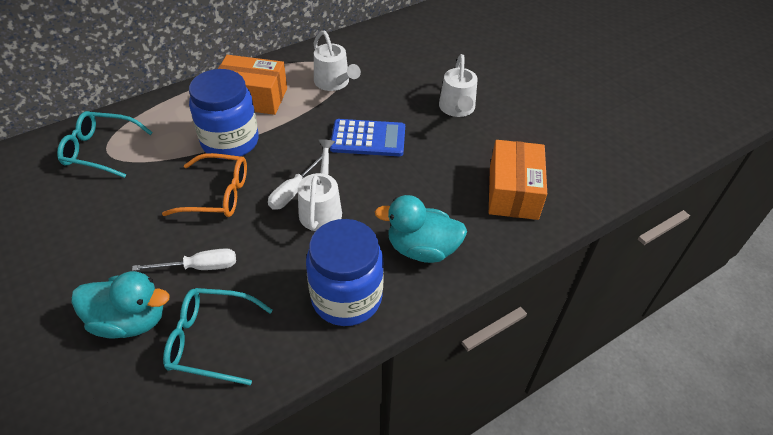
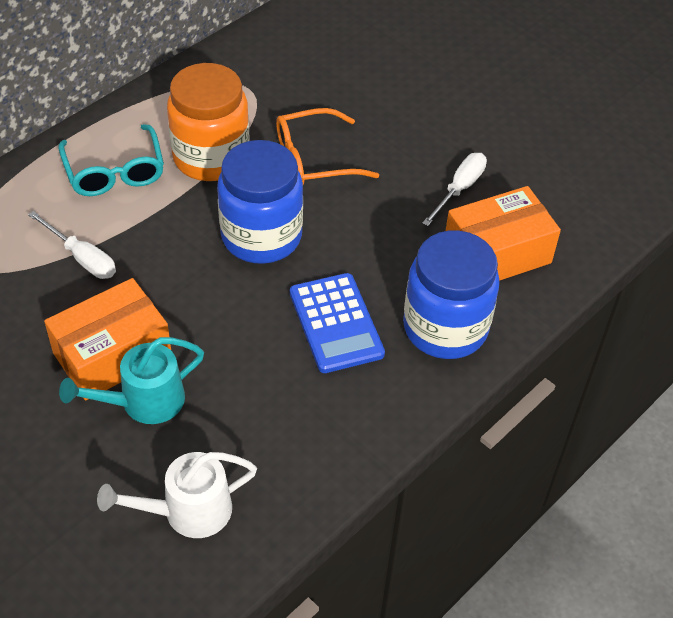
orange jar: none = 0 -> [167,63,250,181] = 1
turquoise duck: [71,271,169,339] [375,195,467,263] = 2 -> none = 0
turquoise glasses: [57,111,153,178] [163,288,273,385] = 2 -> [58,124,164,196] = 1
turquoise watering can: none = 0 -> [59,337,204,424] = 1
white watering can: [298,139,342,231] [313,31,361,91] [439,54,478,117] = 3 -> [97,452,257,538] = 1

